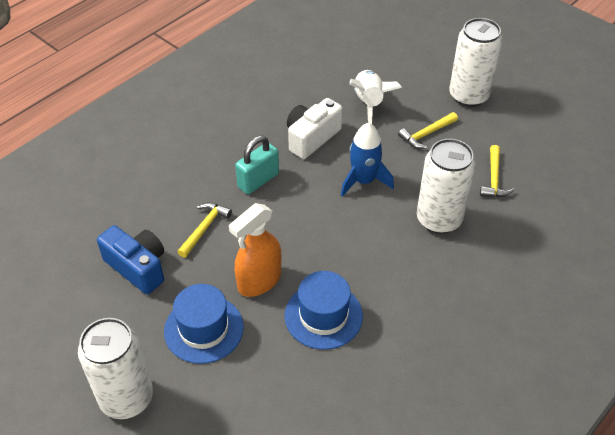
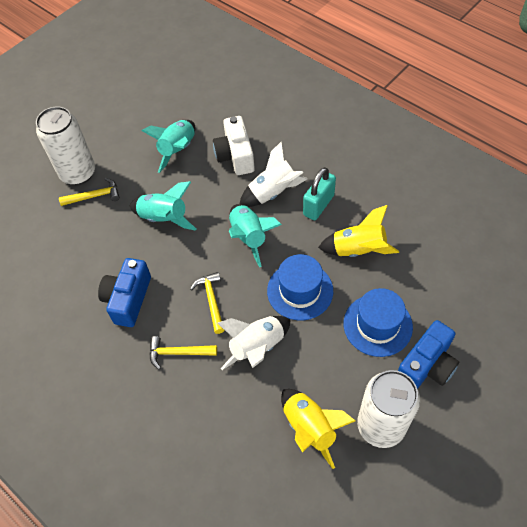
blue camera: [97,225,164,294] = 1 -> [98,258,151,327] [398,320,459,389] = 2
blue rocket: [341,123,394,197] = 1 -> none = 0
orange spray bottle: [229,203,281,297] = 1 -> none = 0
turquoise rocket: none = 0 -> [130,181,196,231] [141,120,195,173] [229,204,282,267] = 3
white can: [78,318,153,419] [417,139,475,234] [449,18,502,107] = 3 -> [36,107,95,185] [357,370,420,448] = 2
white rocket: [350,70,402,124] = 1 -> [218,316,290,370] [240,142,308,207] = 2
yellow rocket: none = 0 -> [281,389,356,469] [318,205,399,257] = 2

